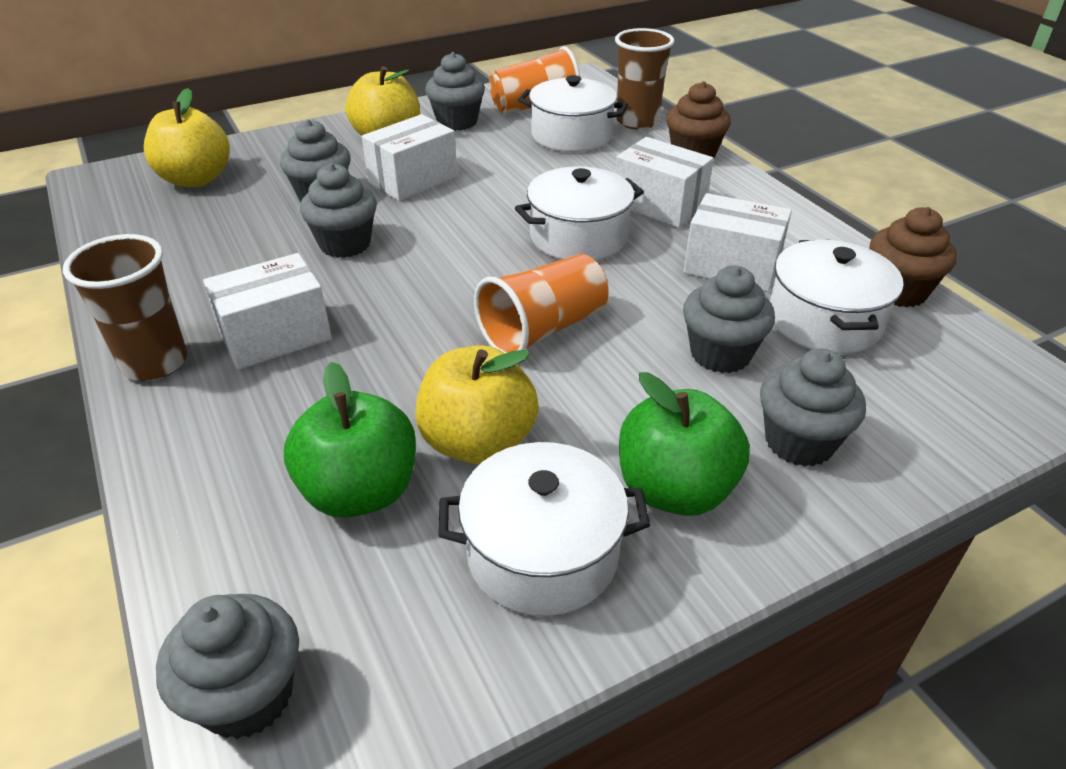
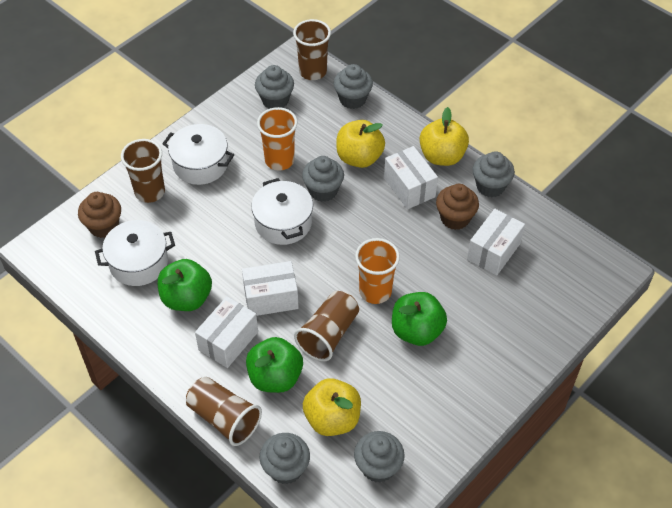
brown cup: [63,234,187,381] [615,28,674,130] = 2 -> [121,139,165,203] [186,377,262,446] [293,19,331,80] [294,291,359,361] = 4
green apple: [284,362,416,518] [619,372,750,516] = 2 -> [158,259,212,311] [246,337,303,393] [392,292,447,346] = 3
white pot: [439,442,650,616] [515,166,644,261] [518,75,628,152] [770,240,903,354] = 4 -> [95,220,175,286] [162,124,234,185] [251,178,313,245] = 3

